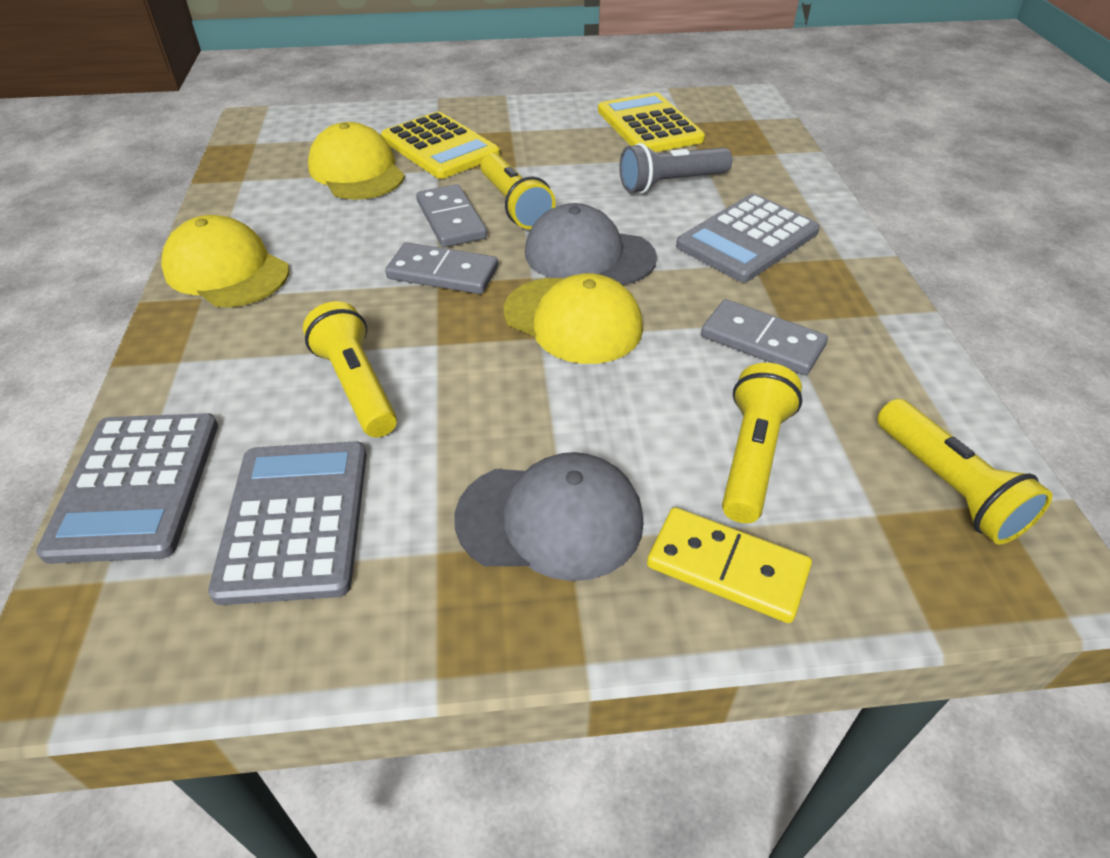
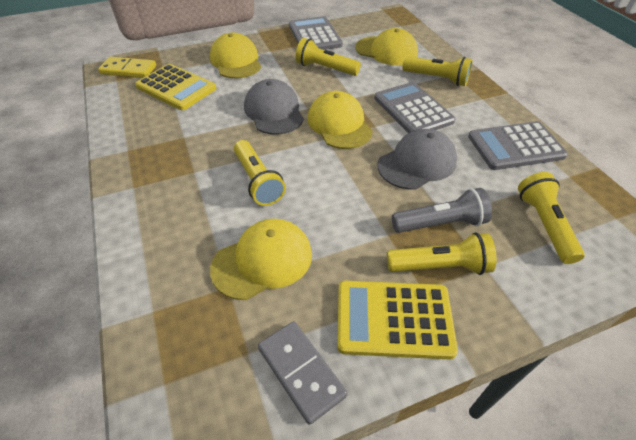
grey domino: [385,242,498,294] [416,184,487,248] [701,299,828,375] = 3 -> [258,321,348,425] = 1
yellow cap: [161,215,289,307] [308,122,405,200] [504,273,643,364] = 3 -> [210,33,261,78] [210,219,312,300] [308,91,373,149] [355,28,418,65] = 4
yellow flashlight: [303,301,397,437] [481,153,555,229] [722,363,802,523] [877,399,1053,545] = 4 -> [234,140,286,206] [295,38,361,76] [387,232,496,275] [402,56,472,86] [518,172,585,264] = 5

